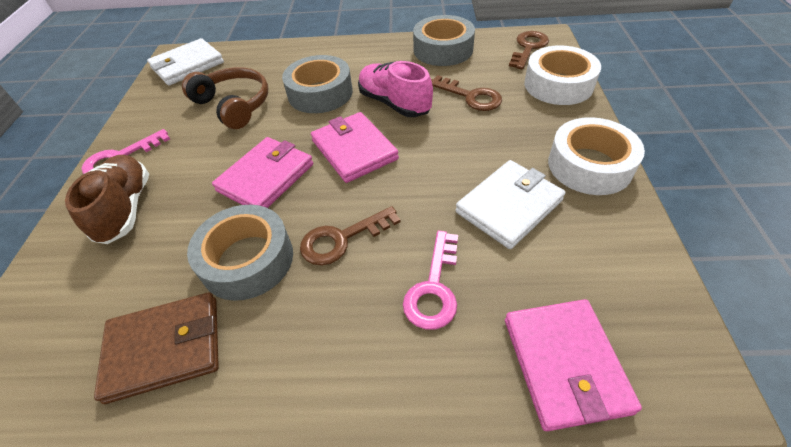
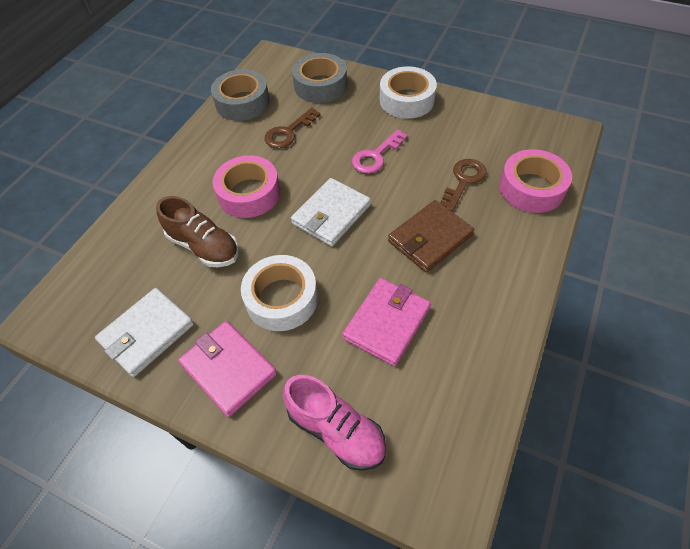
brown headphones: [182,67,268,129] = 1 -> none = 0
brown key: [300,206,401,265] [431,75,502,111] [509,31,549,70] = 3 -> [264,108,321,149] [440,159,486,212] = 2
grey tape: [187,205,293,301] [282,55,353,113] [413,15,475,66] = 3 -> [211,69,270,121] [292,53,347,103] = 2
pink key: [82,129,170,174] [403,231,458,330] = 2 -> [352,129,408,174] = 1
pink tape: none = 0 -> [213,155,280,218] [499,149,572,213] = 2
pink wallet: [212,137,313,208] [311,112,399,183] [505,299,642,431] = 3 -> [178,321,277,417] [342,278,431,366] = 2

